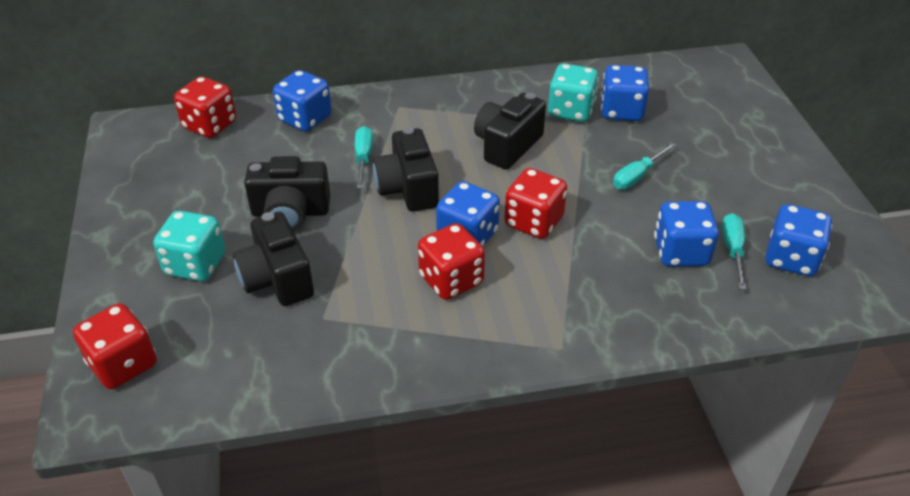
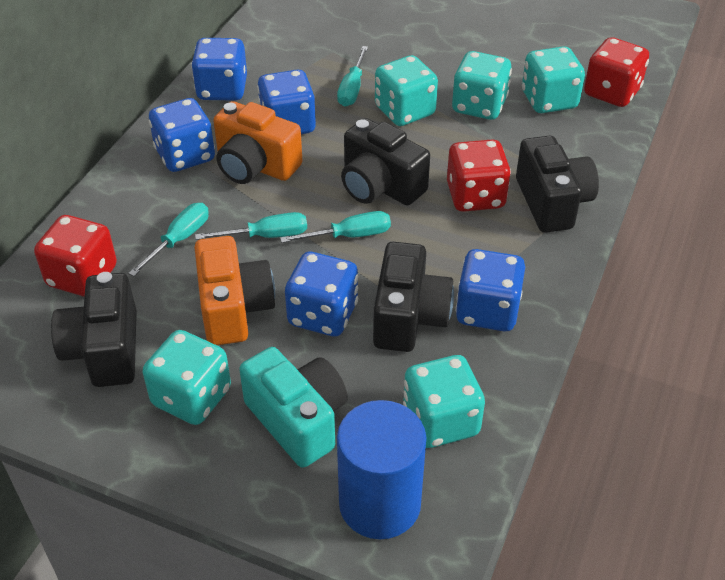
blue cylinder: none = 0 -> [337,400,426,539] = 1
orange camera: none = 0 -> [194,236,275,345] [213,101,302,184] = 2
red dice: [73,303,157,389] [174,76,236,138] [418,223,485,300] [504,168,567,239] = 4 -> [34,215,117,297] [447,139,511,212] [584,37,649,107] = 3
turquoise camera: none = 0 -> [239,347,348,468] = 1
turquoise dice: [153,211,225,282] [548,63,599,122] = 2 -> [143,330,231,425] [375,55,438,126] [403,355,485,448] [452,51,512,120] [522,46,585,113] = 5
turquoise screwdriver: [355,126,373,188] [613,142,676,189] [722,213,746,290] = 3 -> [128,203,209,276] [195,212,307,240] [280,211,391,243] [337,46,368,107] = 4

